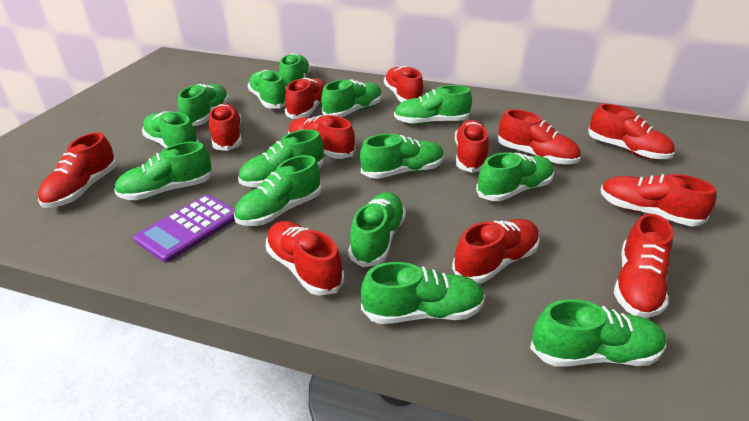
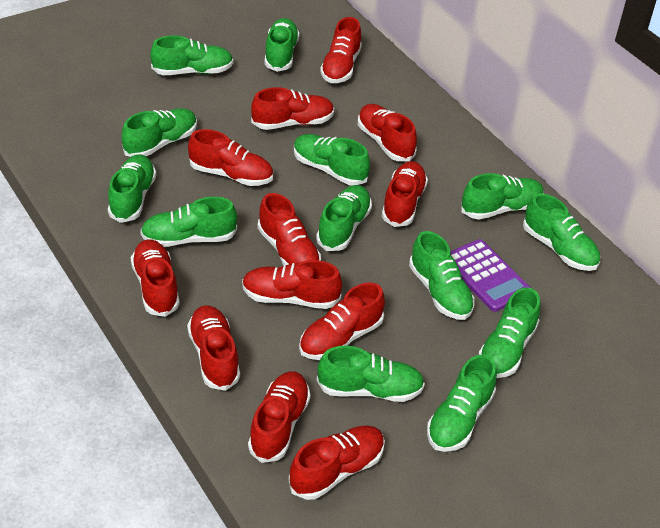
green shoe: [114,142,213,200] [142,111,199,148] [178,84,229,126] [234,155,322,226] [238,129,324,187] [247,70,286,108] [279,53,311,88] [321,79,382,117] [348,192,406,267] [360,134,444,179] [361,262,485,324] [394,85,472,124] [476,152,554,201] [530,299,666,366] = 14 -> [108,154,156,223] [122,108,197,157] [140,197,237,247] [150,35,233,75] [265,18,300,72] [294,134,370,185] [316,185,372,251] [317,346,425,402] [409,231,475,320] [427,354,497,452] [461,173,544,220] [478,287,540,378] [523,193,600,271] = 13

